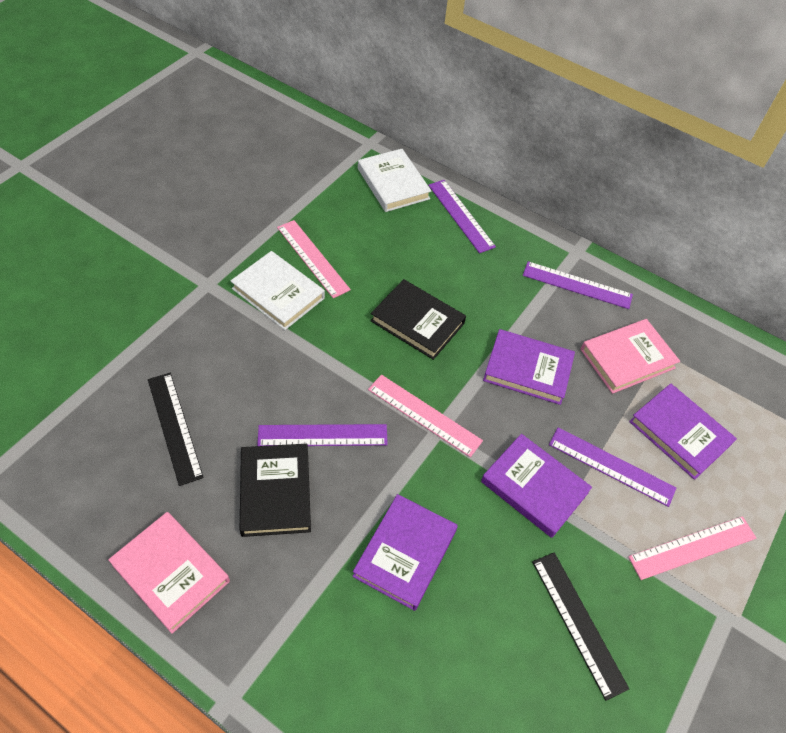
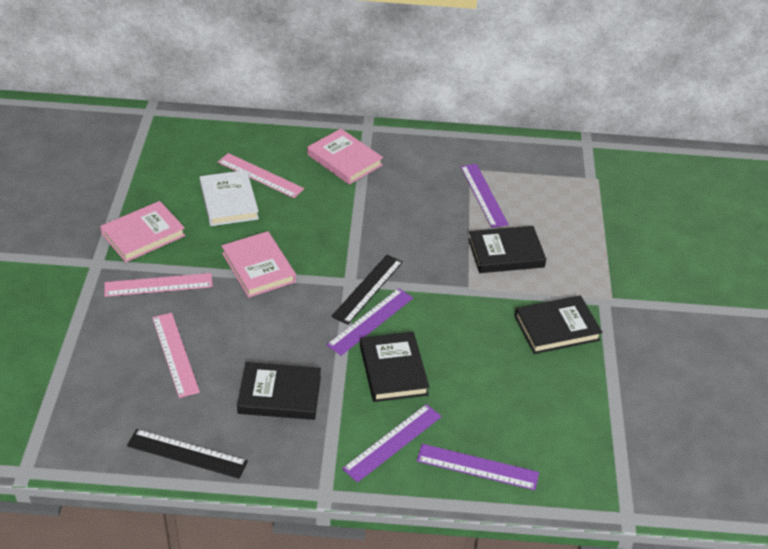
black book: [240,444,311,537] [370,279,466,360] = 2 -> [237,362,321,420] [360,332,430,402] [468,226,546,273] [514,295,602,354] = 4
pink book: [108,512,230,634] [580,319,680,394] = 2 -> [100,201,186,262] [222,231,296,298] [307,129,383,185] = 3
purple book: [353,494,458,611] [481,434,592,538] [483,329,575,405] [629,383,737,480] = 4 -> none = 0
white book: [231,251,325,330] [358,149,431,212] = 2 -> [200,170,259,226] = 1

